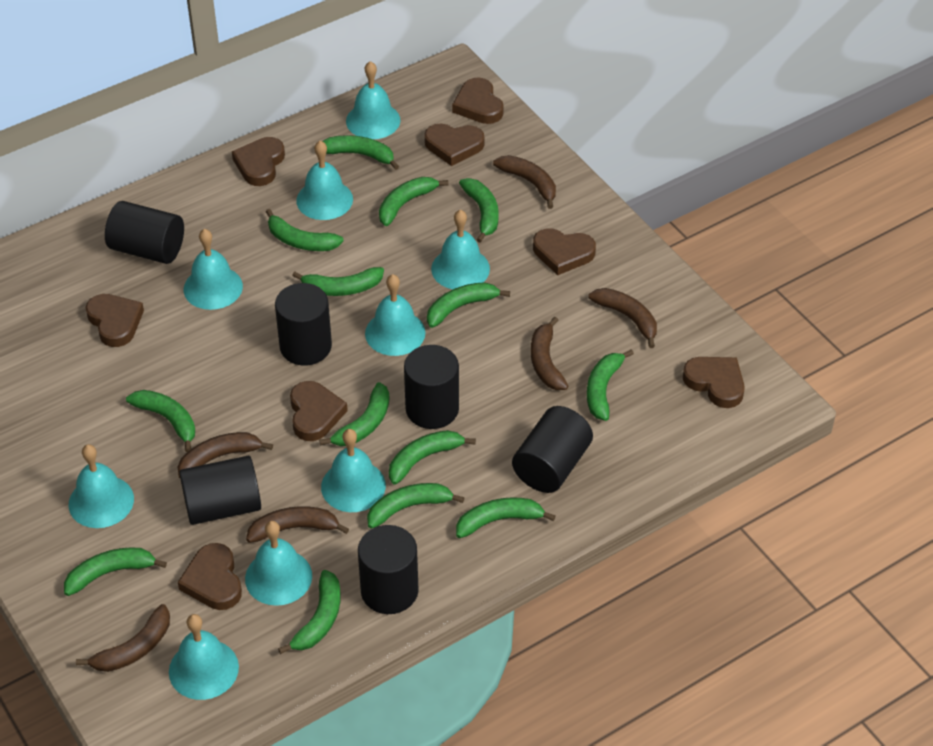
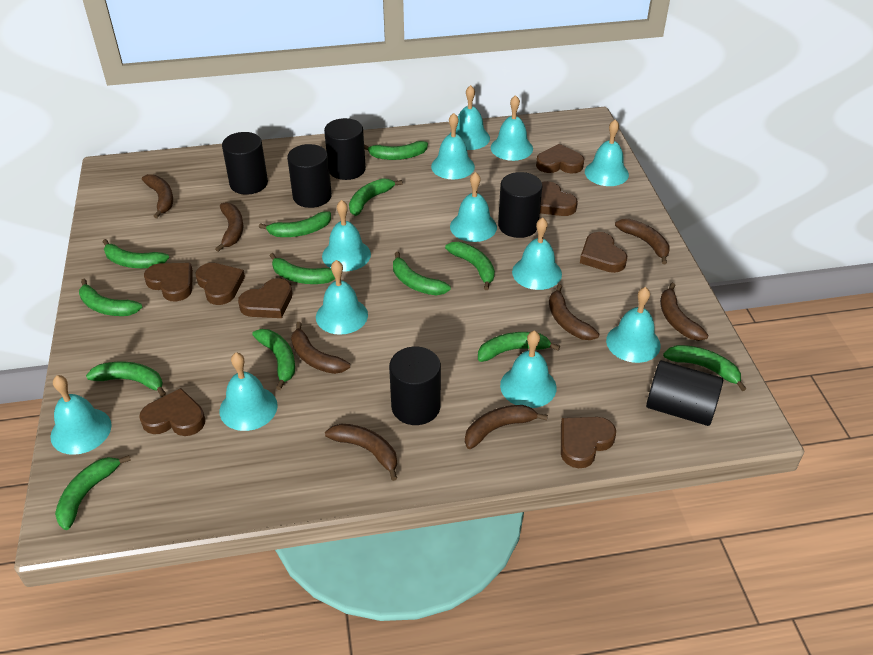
brown banana: [76,604,170,672] [178,432,273,478] [246,506,349,543] [493,155,556,209] [531,317,568,390] [589,288,657,348] = 6 -> [142,174,173,218] [215,202,243,252] [291,322,350,374] [325,424,397,481] [465,405,548,449] [549,284,599,340] [615,219,670,264] [660,283,708,341] = 8
green banana: [64,547,167,596] [126,390,195,452] [266,209,344,251] [278,570,341,654] [292,267,384,296] [319,382,390,446] [322,135,399,170] [367,483,464,529] [379,177,449,226] [389,430,476,484] [427,282,510,328] [456,497,556,538] [459,178,499,243] [587,349,634,421] = 14 -> [55,455,131,530] [79,279,142,316] [86,362,166,397] [103,239,169,268] [252,329,295,390] [259,211,331,237] [269,253,335,284] [349,178,403,216] [364,141,428,160] [393,252,451,295] [445,242,495,290] [478,332,560,362] [663,345,746,391] = 13
turquoise bell: [69,444,134,528] [169,614,239,700] [184,229,243,310] [245,521,312,606] [296,141,353,220] [321,429,386,512] [346,61,400,139] [365,274,425,356] [431,210,490,290] = 9 -> [50,375,112,455] [219,352,278,431] [316,260,368,335] [322,200,371,272] [431,113,475,179] [450,85,490,150] [450,172,497,242] [491,95,533,161] [500,331,557,408] [512,218,562,290] [585,119,629,186] [606,287,661,363] = 12

